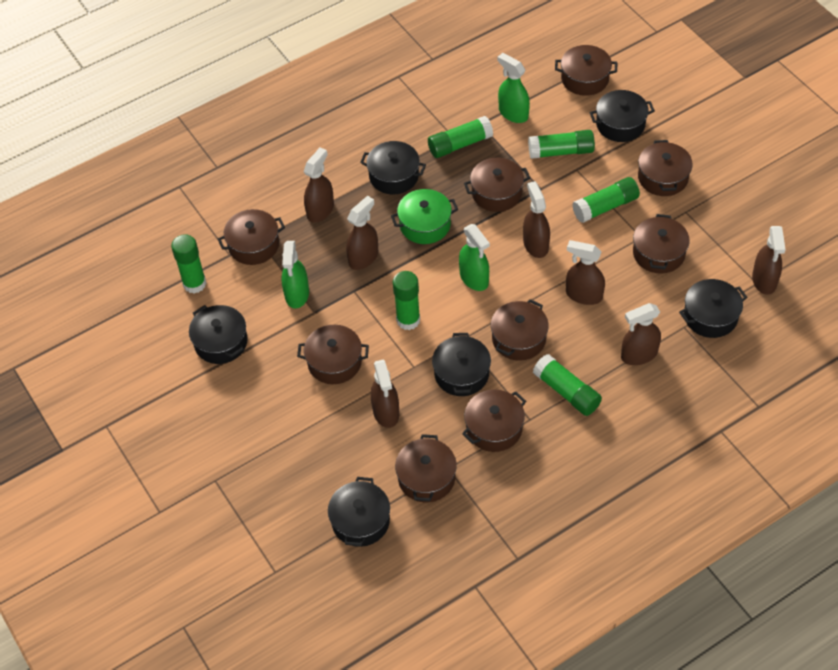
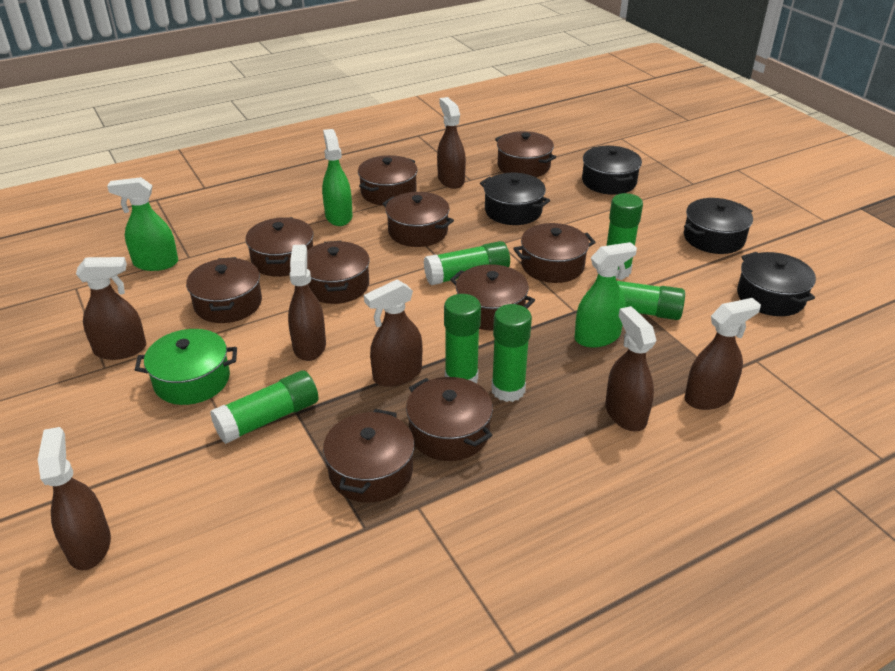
black pot: [189,305,248,364] [328,477,390,547] [360,141,426,194] [432,333,491,396] [590,90,655,142] [679,279,747,338] = 6 -> [480,173,550,225] [582,146,642,195] [684,198,753,254] [737,252,816,316] = 4
brown pot: [218,209,285,265] [297,325,369,384] [395,434,457,502] [462,390,526,452] [464,158,530,212] [491,299,549,361] [555,45,617,96] [633,214,689,274] [638,140,693,196] = 9 -> [186,257,262,323] [245,217,313,277] [307,241,370,304] [323,409,415,503] [358,155,418,205] [382,192,454,247] [406,377,493,461] [450,264,535,331] [495,131,556,177] [513,223,596,283] = 10

